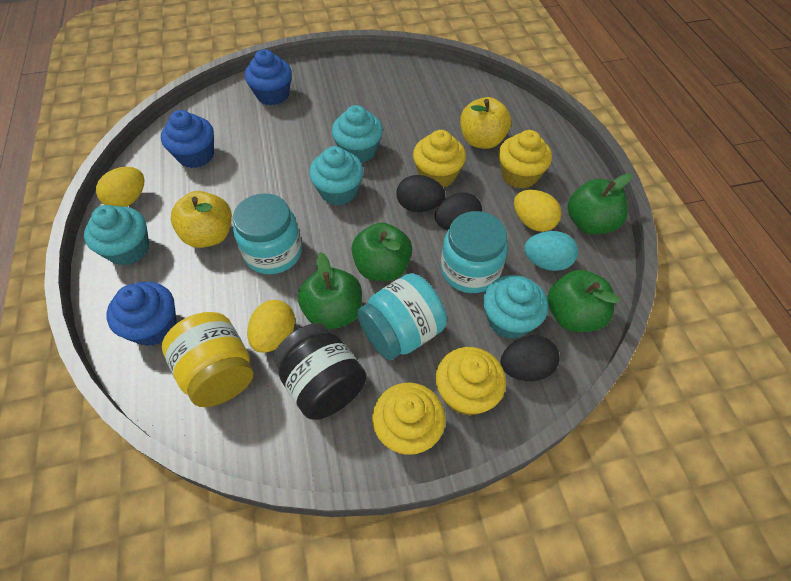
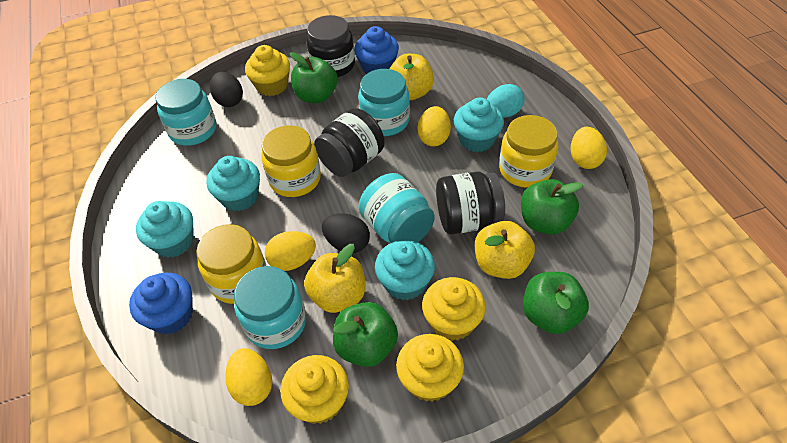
black egg: [396,175,445,212] [435,192,482,230] [500,335,560,381] = 3 -> [210,72,243,107] [322,213,370,253] = 2
black jar: [273,323,367,420] = 1 -> [306,15,355,77] [314,108,384,177] [436,171,505,234] = 3
blue cupcake: [106,281,177,346] [161,110,214,168] [245,49,292,105] = 3 -> [129,273,193,334] [354,26,399,74] = 2
turquoise jar: [233,193,302,274] [357,273,447,360] [441,211,508,293] = 3 -> [155,79,216,146] [234,266,306,349] [358,69,410,136] [359,173,435,243] = 4
yellow apple: [171,191,232,248] [460,97,511,149] = 2 -> [304,244,366,313] [390,54,434,100] [475,221,535,279] = 3
yellow egg: [96,167,144,207] [247,300,295,353] [514,190,562,232] = 3 -> [225,348,272,406] [265,231,316,271] [417,106,451,147] [571,127,607,169] = 4
yellow jar: [162,312,253,407] = 1 -> [196,224,266,304] [261,126,321,197] [499,115,558,188] = 3

